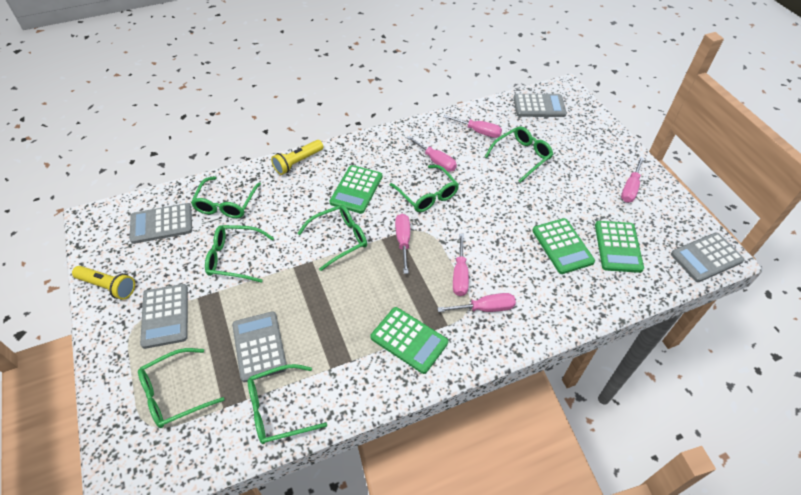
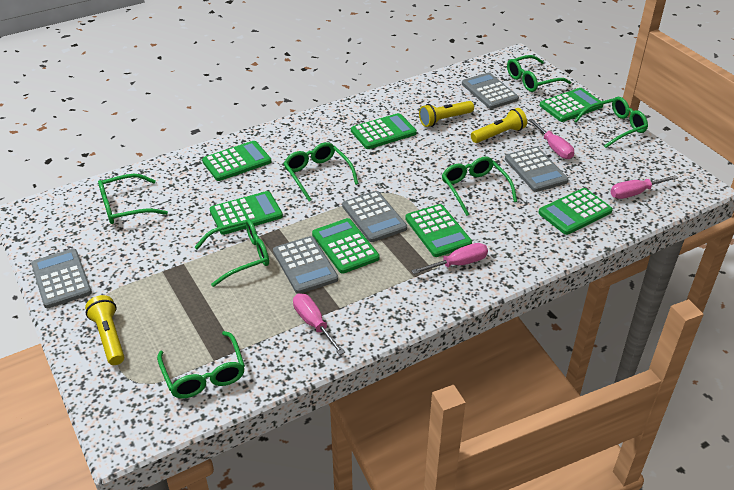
green calculator: [330,165,382,214] [370,307,448,374] [532,218,595,274] [595,221,644,273] = 4 -> [202,141,271,181] [210,191,283,235] [312,218,380,274] [351,113,417,149] [405,204,472,257] [538,188,613,235] [540,88,603,122] = 7
pink screwdriver: [395,214,410,274] [407,136,457,172] [437,293,516,312] [443,115,502,138] [453,233,469,296] [621,157,644,203] = 6 -> [293,294,345,355] [411,243,488,274] [529,119,574,159] [611,175,678,199] = 4
yellow flashlight: [72,266,135,300] [271,140,323,175] = 2 -> [85,295,124,365] [419,101,474,127] [471,108,527,143] = 3

